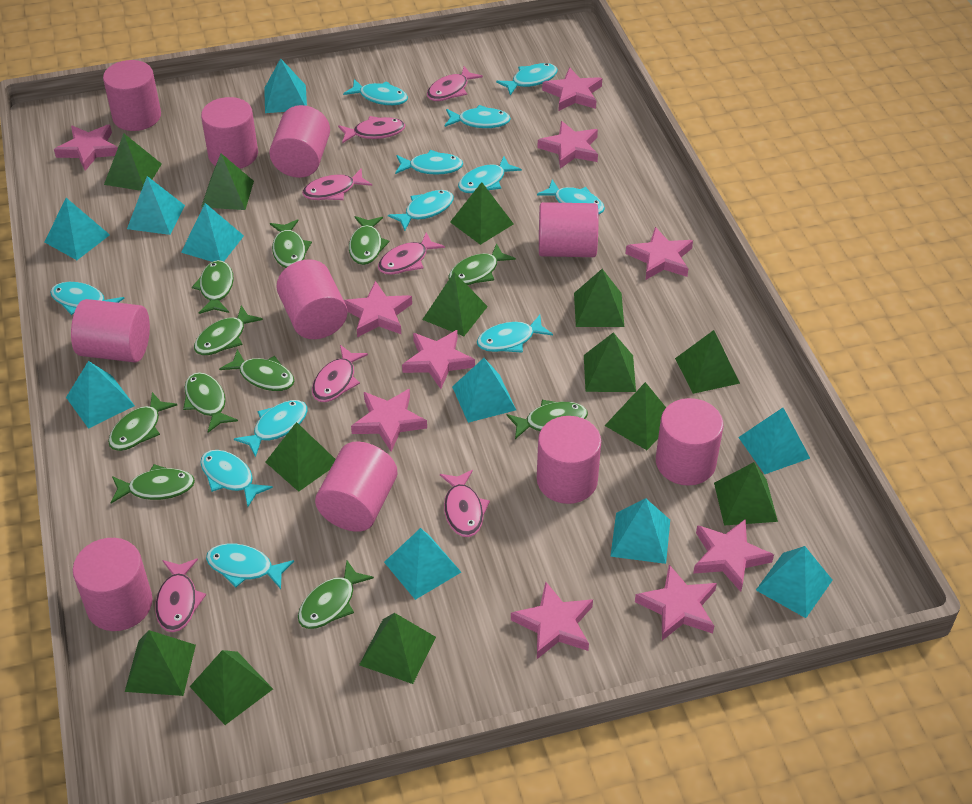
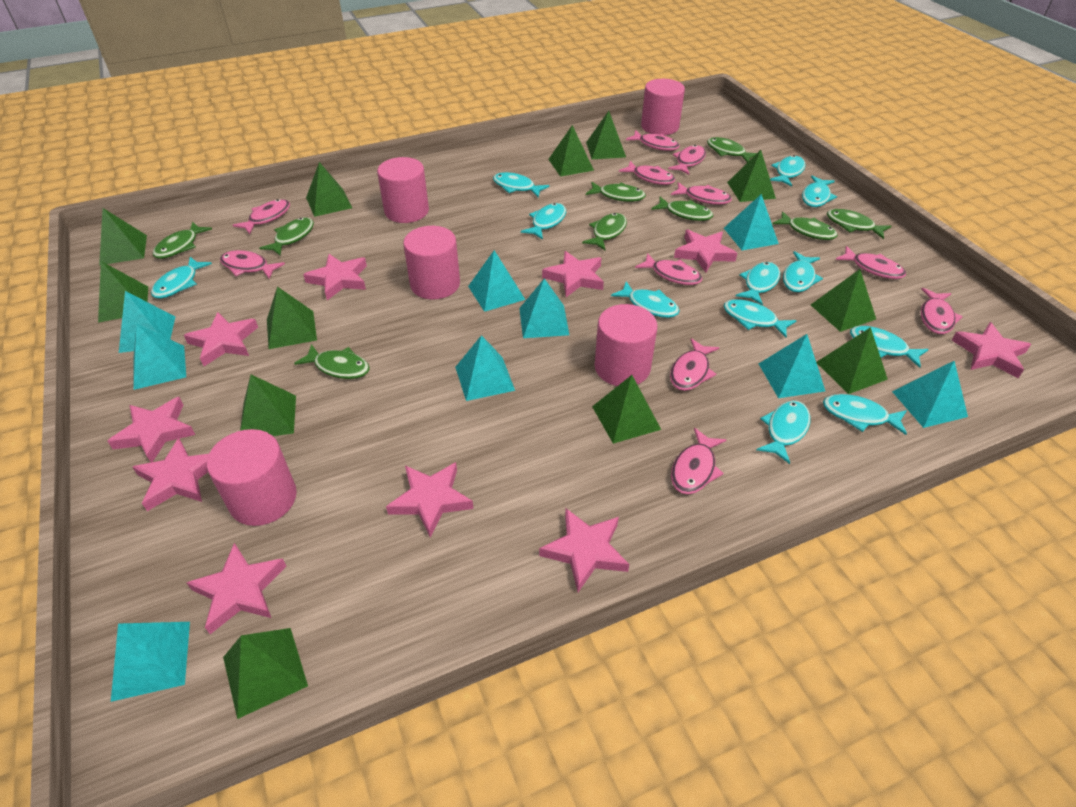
green fish: [108,392,177,451] [110,464,195,504] [183,372,238,433] [192,260,233,314] [194,305,263,355] [219,349,295,391] [270,219,312,268] [298,561,374,629] [349,216,390,265] [448,243,516,285] [507,400,588,439] = 11 -> [153,222,212,259] [259,217,314,256] [294,344,370,379] [582,213,627,250] [586,182,646,202] [651,197,713,221] [707,137,757,163] [772,211,838,240] [827,209,891,239] = 9
green pyramid: [104,133,162,191] [125,630,196,696] [190,650,273,725] [201,153,254,210] [266,422,335,492] [359,613,436,684] [422,272,488,336] [450,182,514,245] [574,269,624,327] [584,333,636,392] [605,382,666,450] [675,330,740,394] [714,462,778,525] = 13 -> [98,261,148,323] [99,208,147,265] [223,628,308,719] [240,375,296,436] [267,287,317,349] [306,162,352,217] [548,125,594,177] [586,111,626,159] [592,375,661,444] [727,150,776,202] [811,269,876,332] [816,327,888,394] = 12
pink cylinder: [71,299,150,362] [73,538,152,631] [103,60,161,131] [201,97,258,169] [269,105,330,178] [276,259,348,339] [315,442,397,532] [537,416,601,504] [539,202,599,257] [656,398,723,486] = 10 -> [207,429,297,526] [377,157,429,223] [403,226,460,300] [595,304,658,386] [641,79,685,135] = 5
pink fish: [155,558,206,632] [302,168,372,200] [312,345,368,402] [338,116,405,143] [378,233,445,275] [427,66,483,101] [440,470,490,537] = 7 -> [220,250,285,279] [233,199,290,234] [619,161,675,185] [626,130,680,151] [635,253,702,285] [668,145,706,175] [670,338,719,391] [671,182,732,205] [671,428,726,494] [836,246,906,279] [921,288,963,334] = 11
turquoise pyramid: [44,198,110,260] [66,361,135,429] [127,176,185,235] [181,203,244,262] [264,58,307,113] [384,528,461,600] [452,358,516,423] [610,498,670,564] [738,408,810,474] [756,546,833,618] = 10 -> [111,622,190,702] [119,291,176,353] [134,324,186,390] [455,335,515,401] [468,250,525,312] [519,278,569,338] [724,194,779,250] [759,334,825,398] [892,361,968,428] = 9

